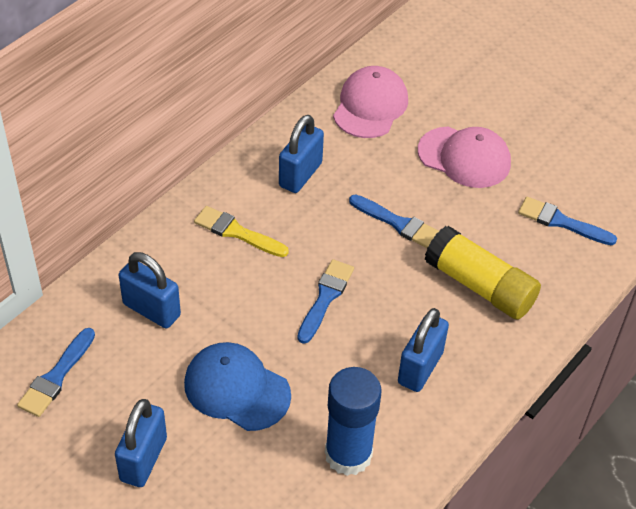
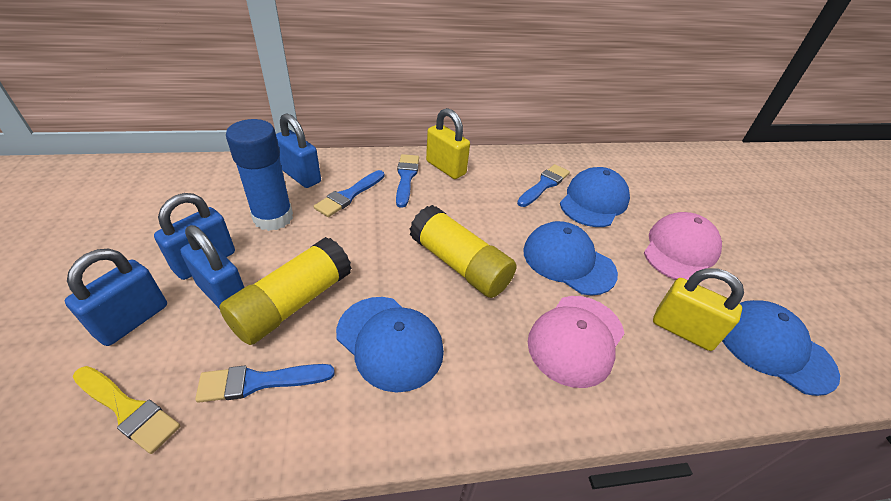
blue cap: [184,342,291,431] = 1 -> [336,297,444,393] [523,221,618,296] [560,167,630,227] [722,300,840,396] = 4
yellow glue stick: [425,226,541,320] = 1 -> [219,237,352,345] [410,205,517,298] = 2
yellow padlock: none = 0 -> [426,108,470,179] [653,268,744,351] = 2

